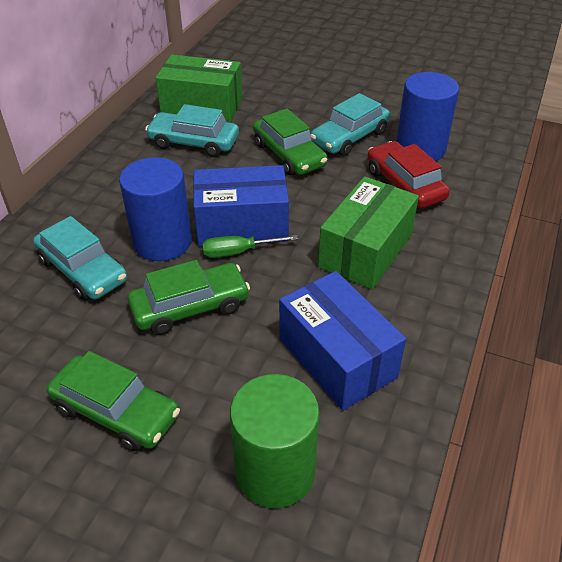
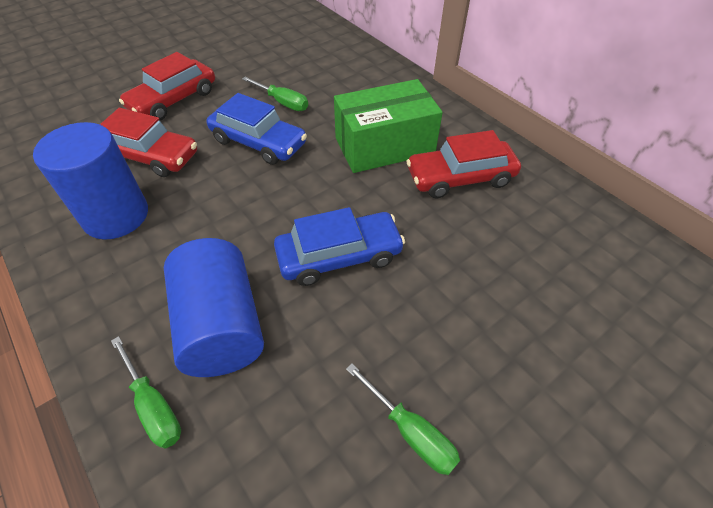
blue box: [193,165,289,247] [279,271,406,411] = 2 -> none = 0
blue car: none = 0 -> [206,93,307,165] [274,207,405,286] = 2
green box: [156,55,242,123] [318,176,419,290] = 2 -> [334,79,443,173] = 1
green car: [47,351,180,451] [128,260,250,335] [253,109,327,176] = 3 -> none = 0
green cylinder: [230,374,320,508] = 1 -> none = 0
green screwdriver: [202,235,298,258] = 1 -> [111,336,181,449] [242,77,308,111] [346,364,460,475] = 3
red car: [367,141,450,208] = 1 -> [100,108,197,177] [119,52,215,121] [406,130,521,198] = 3
turquoise car: [33,216,127,300] [145,104,239,157] [311,93,390,156] = 3 -> none = 0

